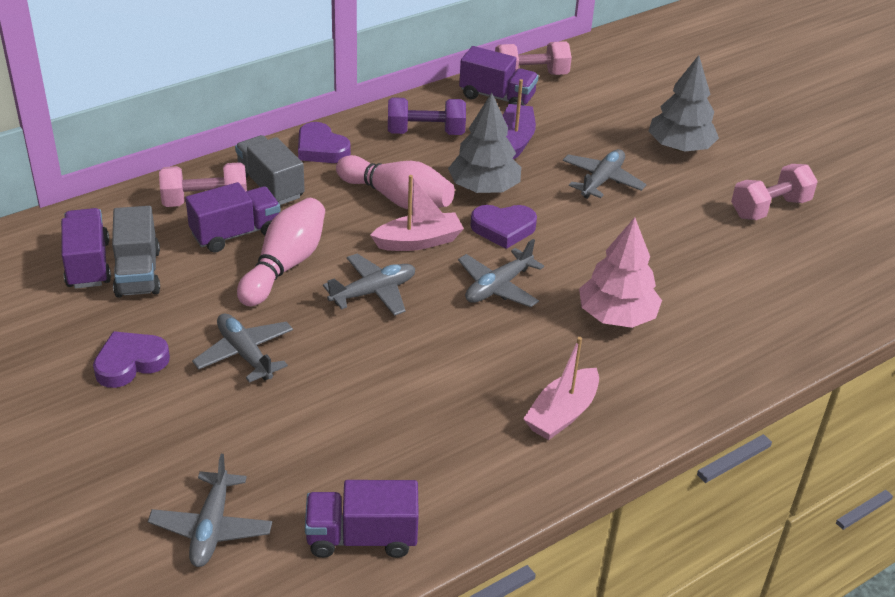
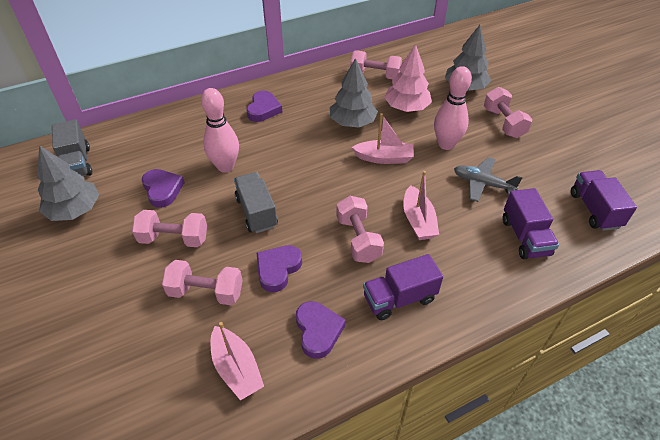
grey plane: [148,454,272,567] [192,313,293,383] [323,254,415,316] [458,239,544,307] [563,149,647,199] = 5 -> [454,157,523,202] = 1
grey tree: [448,93,521,193] [648,55,719,152] = 2 -> [37,145,99,221] [330,58,378,128] [445,25,491,91] = 3
pink boat: [370,175,464,251] [523,337,599,440] = 2 -> [211,322,264,400] [352,113,414,164] [403,171,439,240] = 3
pink dumbbell: [159,162,247,207] [495,41,572,75] [731,164,818,220] = 3 -> [132,210,207,247] [162,260,243,305] [337,196,384,263] [350,50,402,79] [484,87,532,138] = 5
purple boat: [502,79,536,160] = 1 -> none = 0
purple dumbbell: [388,97,466,135] = 1 -> none = 0
purple heart: [93,331,170,388] [298,122,351,163] [470,205,537,249] = 3 -> [142,169,185,208] [247,91,282,122] [257,245,302,292] [296,301,346,359] = 4
purple truck: [61,208,111,289] [185,182,281,253] [305,480,419,558] [459,46,539,106] = 4 -> [363,254,443,320] [503,188,559,259] [571,170,637,231] = 3

